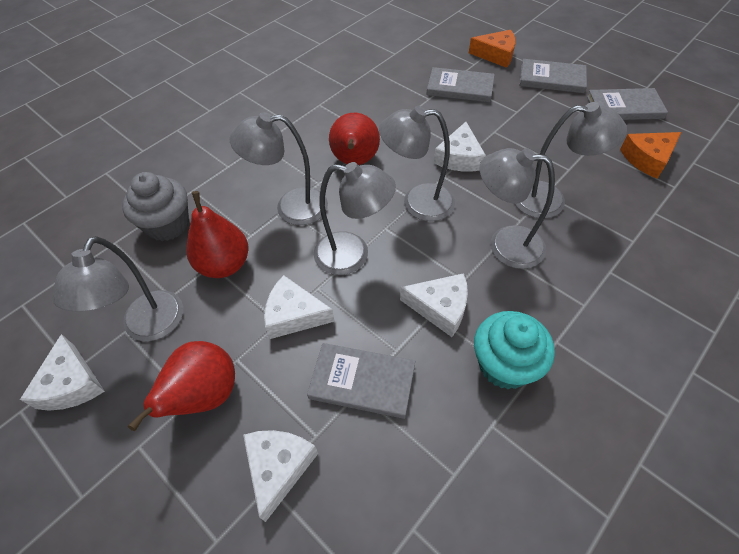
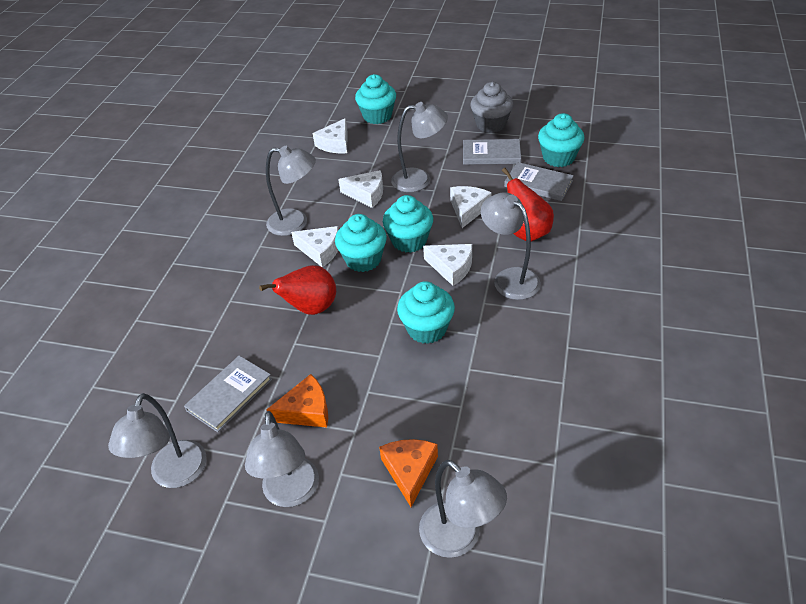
grey book: [307,343,415,419] [426,67,495,102] [519,59,587,93] [587,88,668,120] = 4 -> [184,356,272,432] [463,139,521,165] [504,162,574,201] = 3
red pear: [128,341,235,431] [186,191,248,278] [329,113,380,165] = 3 -> [259,265,336,315] [502,168,554,242] = 2
turquoise cupcake: [474,311,555,389] = 1 -> [335,214,387,272] [355,74,396,124] [383,195,433,253] [397,281,455,344] [538,113,584,167] = 5

